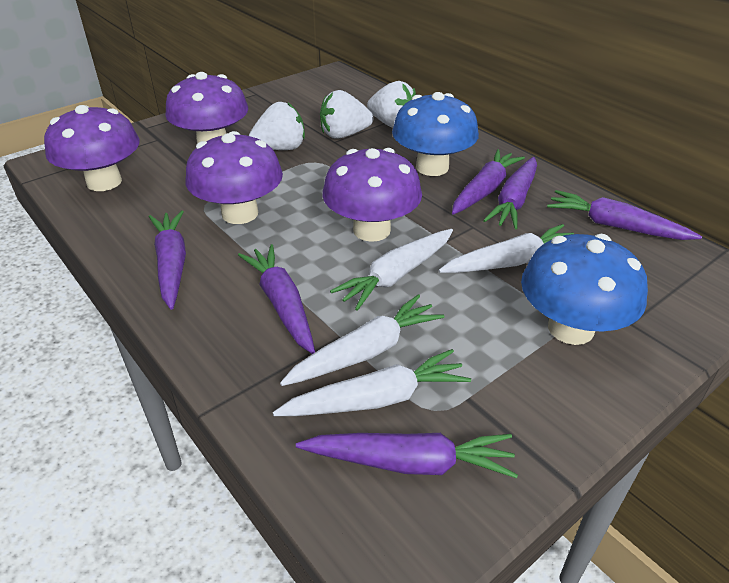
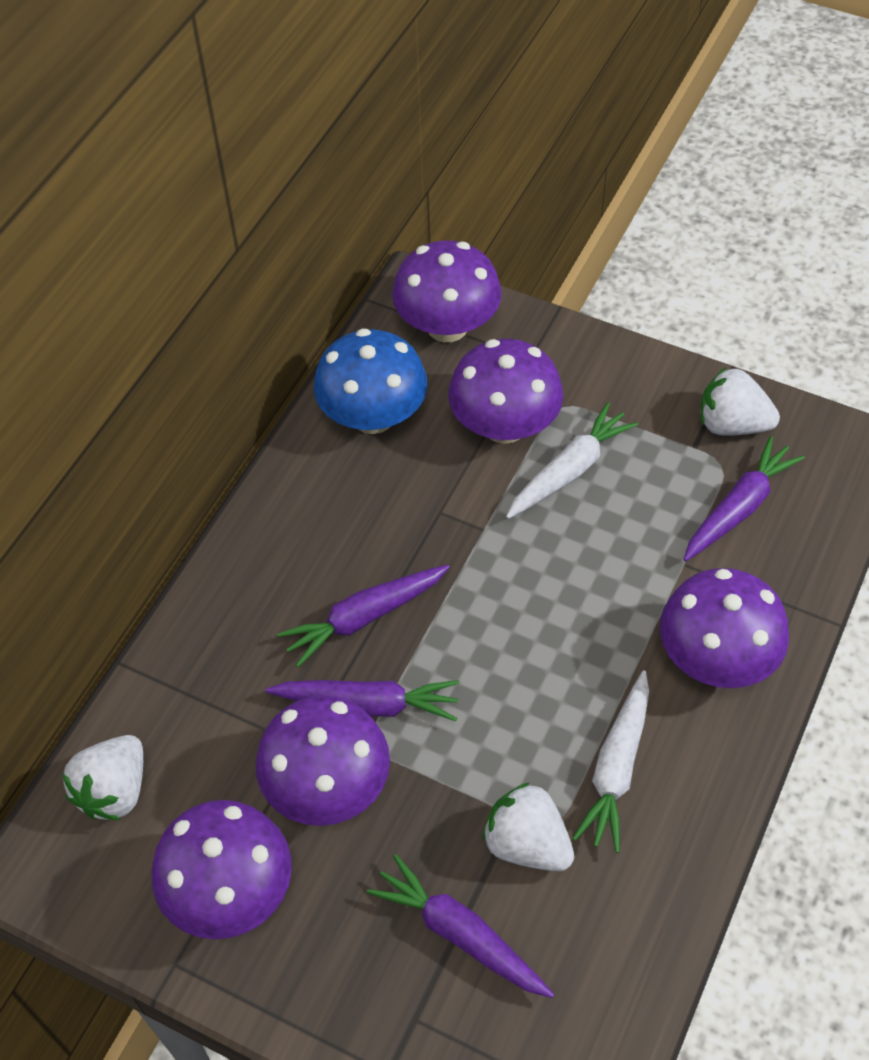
blue mushroom: [392,92,479,176] [521,234,648,345] = 2 -> [314,328,427,434] = 1
purple carrot: [149,210,186,310] [238,244,315,354] [296,433,518,478] [452,149,525,215] [483,157,537,230] [547,190,702,240] = 6 -> [265,680,459,721] [277,565,450,667] [367,854,555,998] [683,436,805,561] = 4
purple mushroom: [44,105,140,191] [165,72,248,144] [185,131,283,224] [322,148,422,242] = 4 -> [152,800,292,939] [256,695,390,826] [392,240,502,342] [448,339,563,444] [660,568,789,688] = 5
white carrot: [273,349,471,416] [280,294,444,386] [330,229,453,311] [439,224,574,273] = 4 -> [506,402,638,519] [572,670,649,853] = 2

